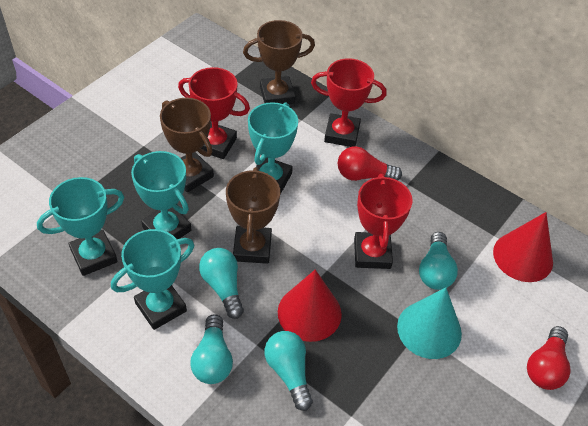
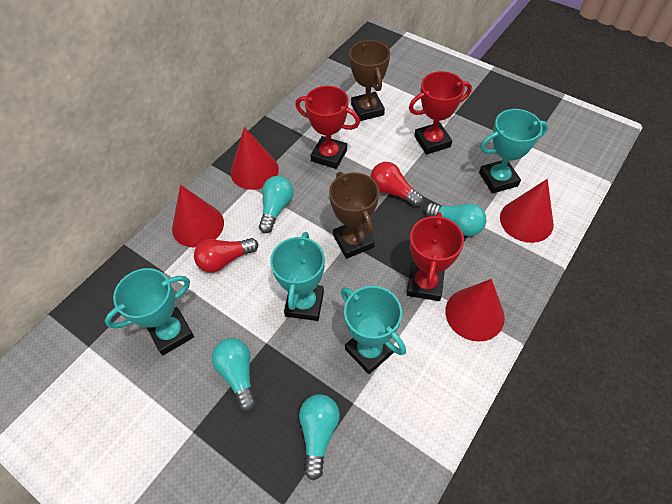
brown trophy: [160,98,214,192] [226,167,280,264] [243,20,315,104] = 3 -> [329,172,379,259] [349,40,390,121] = 2
red cone: [278,269,342,342] [493,212,553,282] = 2 -> [172,185,224,247] [230,127,279,190] [445,279,505,342] [500,179,554,243] = 4
turquoise cone: [397,287,462,359] = 1 -> none = 0

